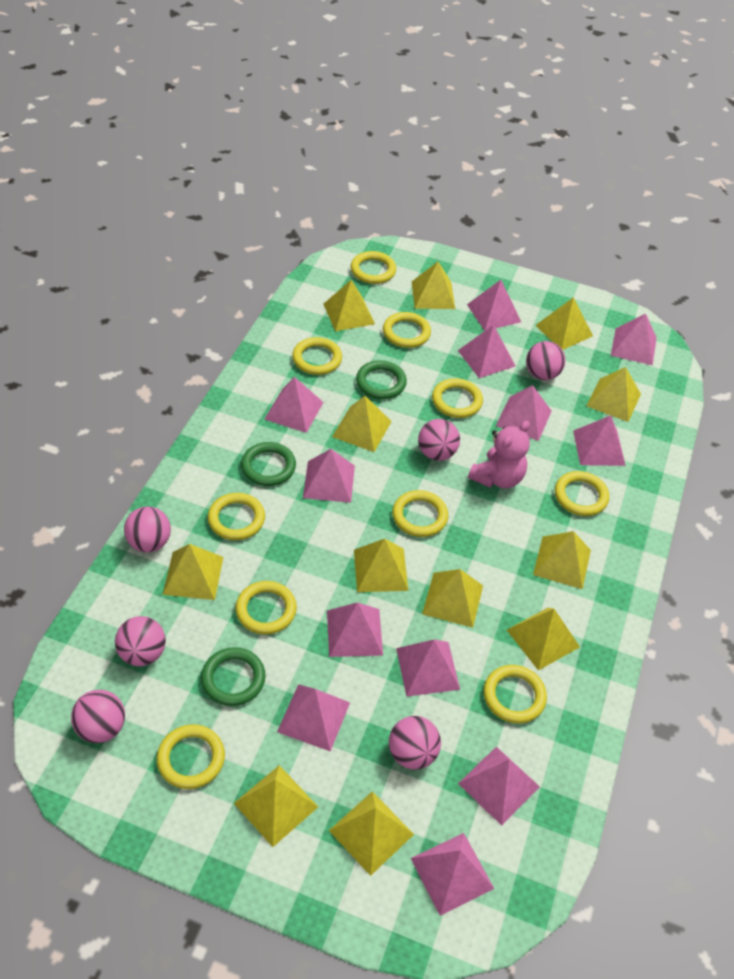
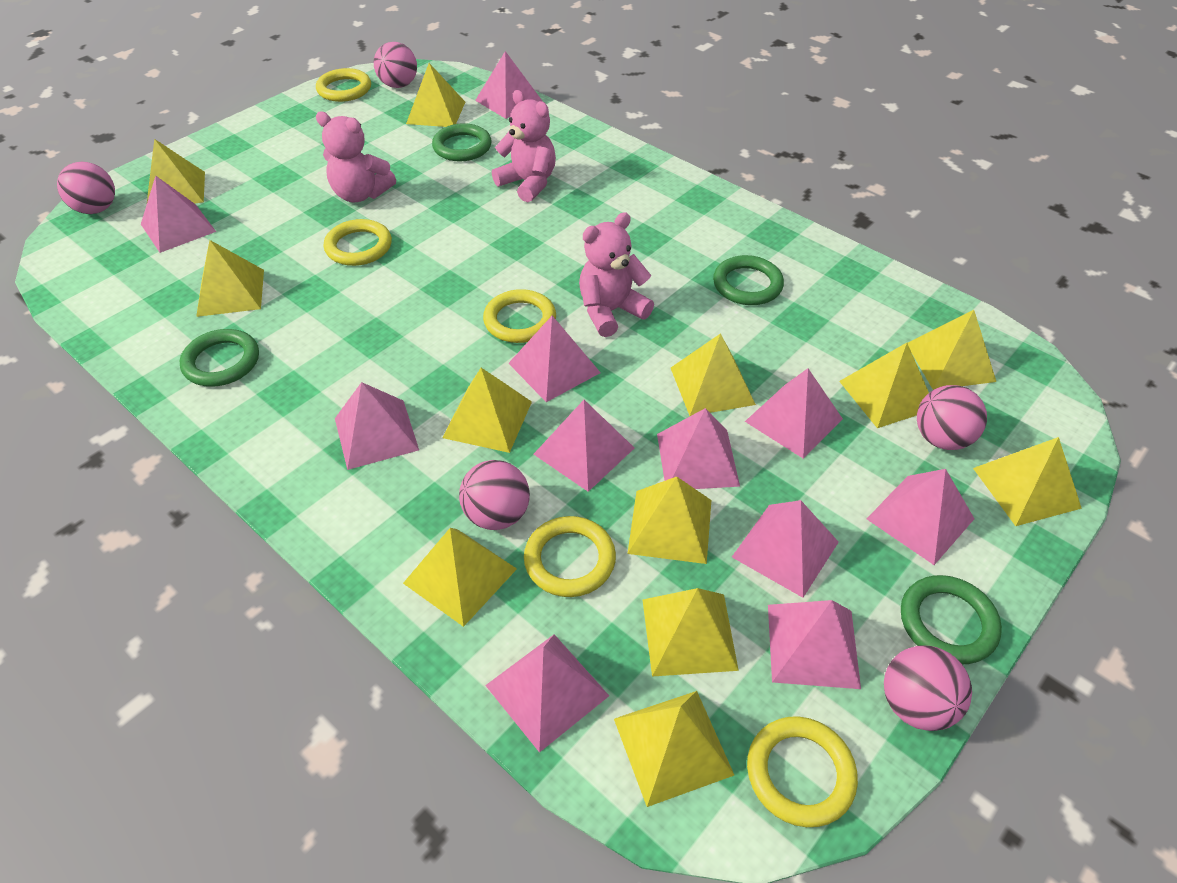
green ring: [201,647,266,706] [241,442,296,486] [356,360,407,399] = 3 -> [180,329,259,387] [432,123,492,161] [713,255,784,305] [901,575,1002,664] = 4
pink ball: [71,690,125,743] [115,616,166,666] [124,506,171,552] [389,716,441,770] [418,419,460,461] [526,341,565,380] = 6 -> [57,162,115,214] [374,42,417,88] [459,460,530,530] [884,645,972,731] [917,385,987,450] = 5
pink pyramid: [264,377,324,433] [277,684,350,751] [303,449,355,503] [327,602,383,657] [396,639,460,697] [411,833,494,916] [458,325,515,378] [458,747,540,826] [467,280,521,331] [496,385,552,441] [573,415,626,466] [611,313,657,365] = 12 -> [141,176,216,253] [335,382,419,470] [475,51,543,119] [485,634,609,753] [508,316,601,402] [534,400,634,492] [657,408,740,489] [732,500,839,598] [745,368,843,459] [768,600,861,689] [867,469,974,565] = 11
pink teddy bear: [468,421,530,488] = 1 -> [316,112,396,202] [492,90,556,202] [579,212,654,337] = 3
yellow ring: [156,724,225,789] [208,493,265,540] [235,581,297,635] [292,337,342,375] [351,251,396,284] [383,312,431,348] [392,490,448,537] [432,378,483,418] [484,665,547,724] [555,471,609,516] = 10 -> [316,68,371,102] [324,219,392,266] [483,289,556,343] [524,516,616,597] [747,716,858,827] = 5

